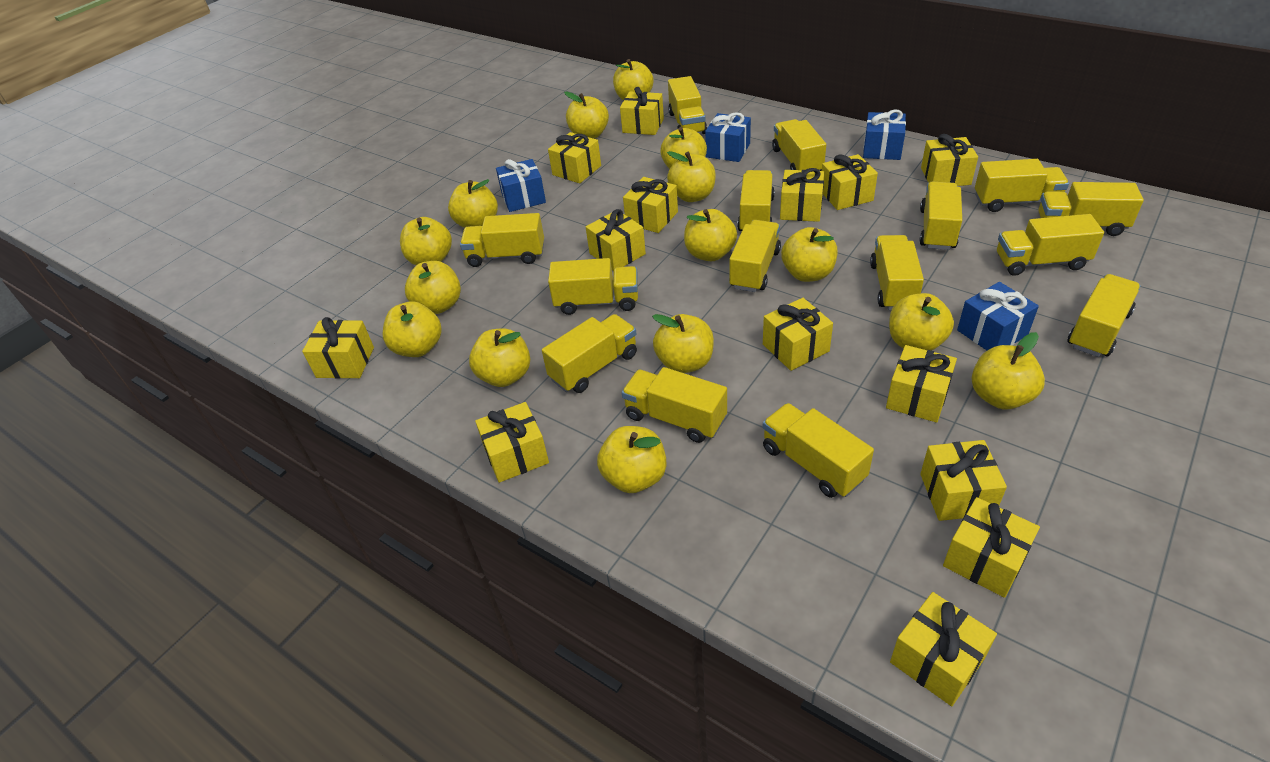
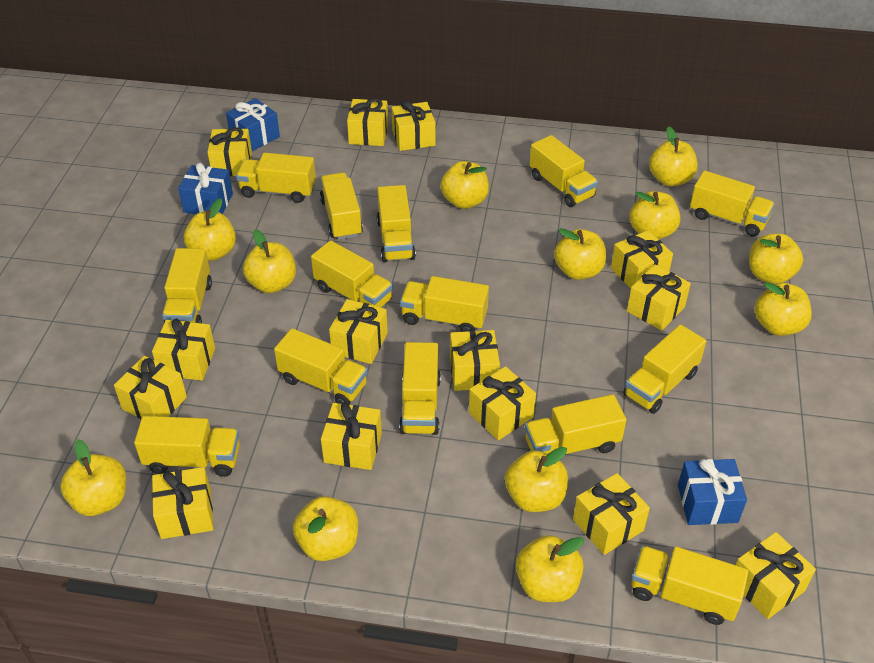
blue gift: [496,159,546,212] [705,112,751,162] [863,109,906,160] [957,282,1039,350] = 4 -> [178,163,233,214] [226,98,280,151] [678,459,747,525] = 3
yellow apple: [383,301,442,357] [400,217,452,265] [405,261,461,314] [448,179,498,228] [469,329,530,387] [564,92,609,139] [597,426,666,493] [613,59,653,100] [652,314,714,373] [660,127,707,169] [667,151,716,202] [684,209,737,261] [781,227,838,282] [889,293,954,351] [972,332,1045,409] = 15 -> [60,439,126,516] [184,198,236,261] [243,229,296,293] [293,496,358,561] [440,161,489,209] [505,447,568,512] [516,535,584,602] [554,228,606,280] [629,191,680,239] [649,127,698,187] [749,234,803,284] [755,282,812,336] = 12
yellow truck: [460,213,544,267] [542,314,637,393] [548,258,638,315] [622,367,727,443] [668,76,707,134] [729,220,781,292] [737,170,775,231] [763,403,874,498] [772,119,826,171] [870,235,924,310] [919,182,962,250] [975,159,1069,212] [997,214,1104,276] [1039,182,1144,236] [1067,274,1141,357] = 15 -> [134,416,240,477] [162,248,212,323] [236,152,316,203] [274,328,368,405] [311,240,393,308] [320,172,363,240] [377,185,416,262] [399,342,441,435] [400,276,489,332] [525,394,626,454] [530,135,598,207] [623,324,706,414] [631,546,748,625] [690,170,775,237] = 14

